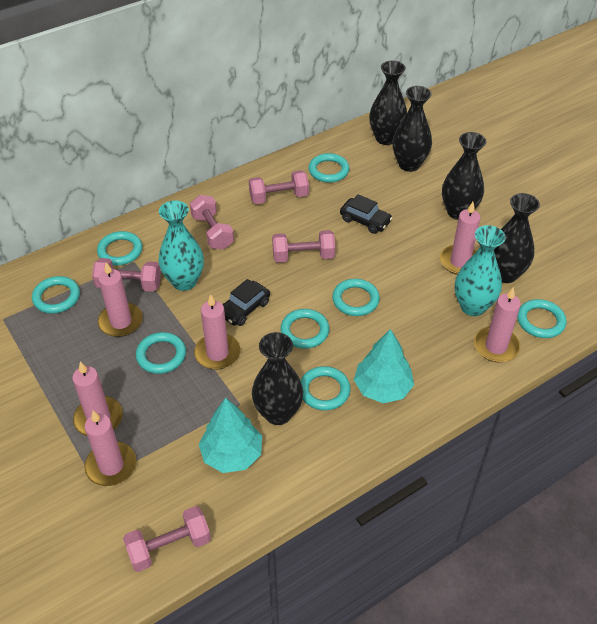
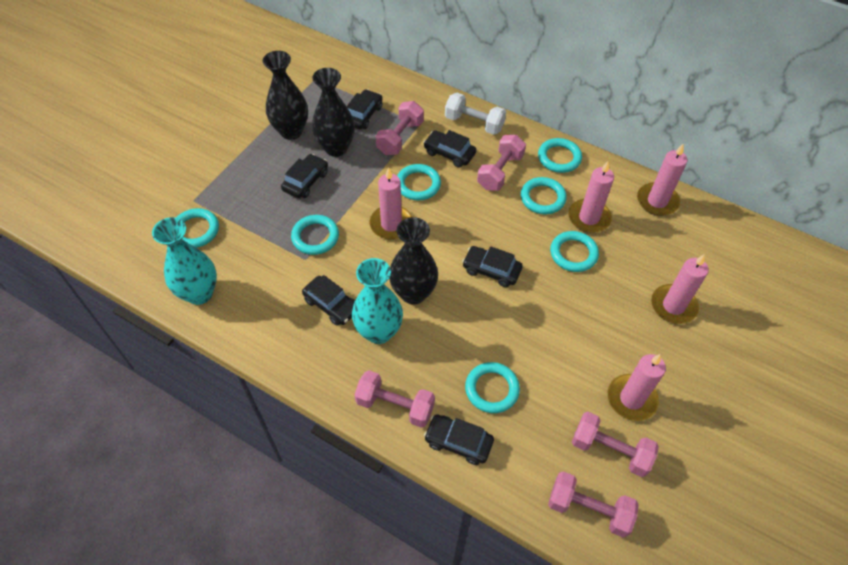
black car: [222,279,270,326] [340,194,392,234] = 2 -> [281,154,328,198] [302,275,355,325] [346,89,383,129] [423,130,476,168] [424,414,494,465] [462,246,523,287] = 6
black vase: [252,332,303,425] [369,61,407,145] [393,86,432,172] [442,132,487,220] [494,193,540,283] = 5 -> [263,51,308,140] [312,68,355,157] [389,217,438,305] = 3
pink candle: [72,362,123,436] [84,411,136,486] [98,262,143,337] [194,294,240,369] [440,202,480,275] [474,287,521,362] = 6 -> [370,168,412,239] [569,161,614,233] [608,354,666,421] [637,144,688,216] [651,254,709,324] = 5
turquoise ring: [32,276,80,314] [97,231,142,266] [136,332,186,374] [280,309,329,349] [300,366,351,411] [308,153,349,183] [332,279,380,316] [517,299,567,338] = 8 -> [176,208,219,248] [291,215,339,255] [397,164,441,200] [465,362,520,413] [521,177,567,214] [538,138,582,173] [550,231,599,272] = 7
turquoise tree: [199,398,262,473] [354,329,414,403] = 2 -> none = 0
white dumbbell: none = 0 -> [445,93,506,135] = 1

